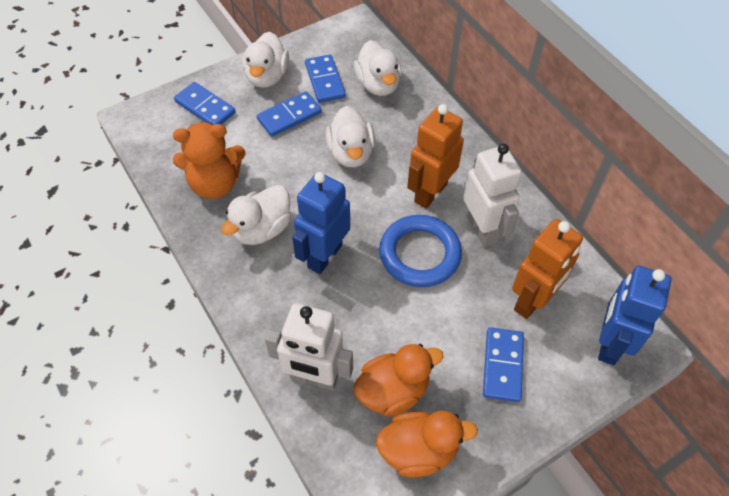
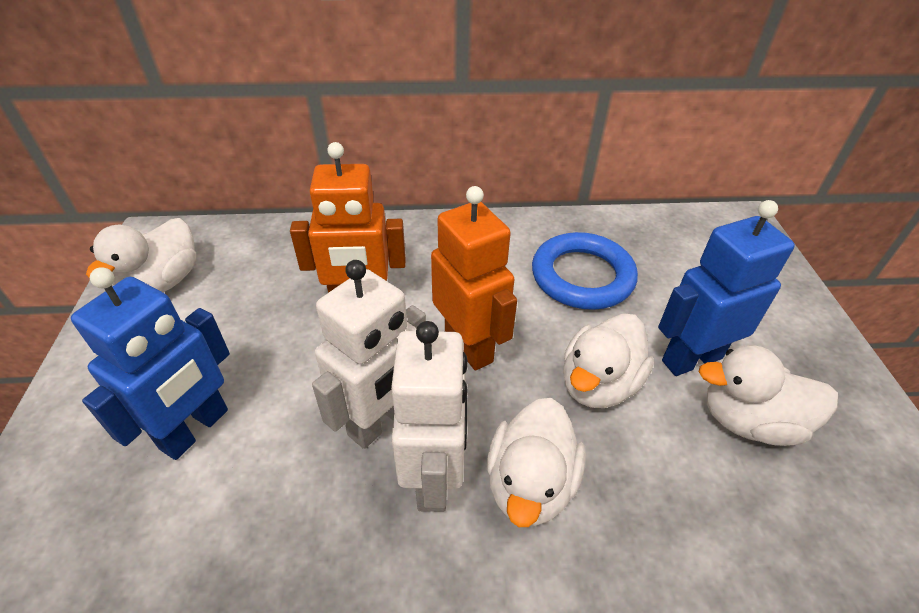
blue domino: [174,82,236,125] [257,91,322,137] [305,55,346,103] [483,327,524,402] = 4 -> none = 0
orange duck: [353,344,444,417] [376,411,478,477] = 2 -> none = 0
orange teddy bear: [173,122,246,199] = 1 -> none = 0

